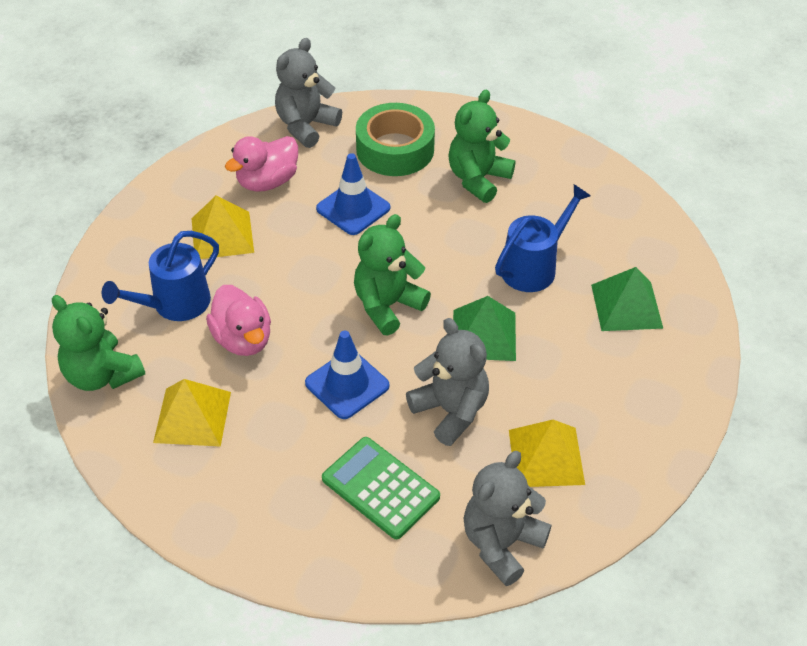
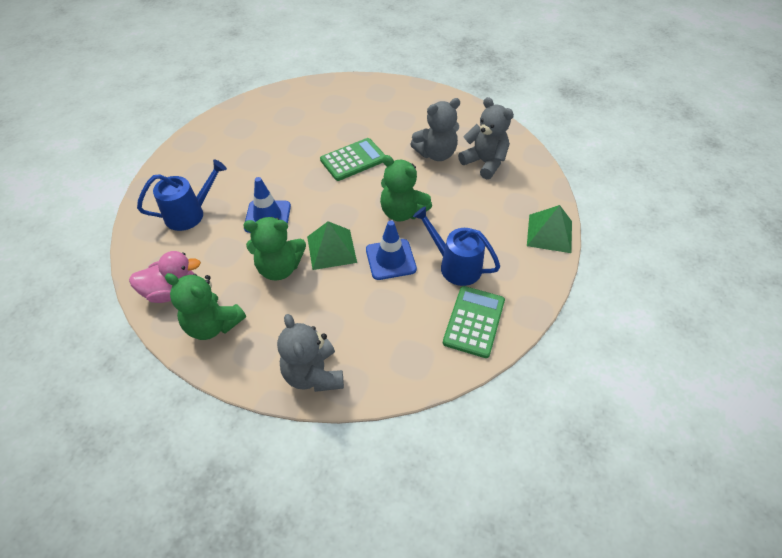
green calculator: [322,437,440,539] = 1 -> [320,138,385,181] [443,286,505,358] = 2
green tape: [356,103,435,176] = 1 -> none = 0
pink duck: [206,285,271,356] [225,136,298,192] = 2 -> [129,251,201,303] = 1
yellow pyramid: [153,379,231,447] [192,195,254,259] [509,420,585,487] = 3 -> none = 0

